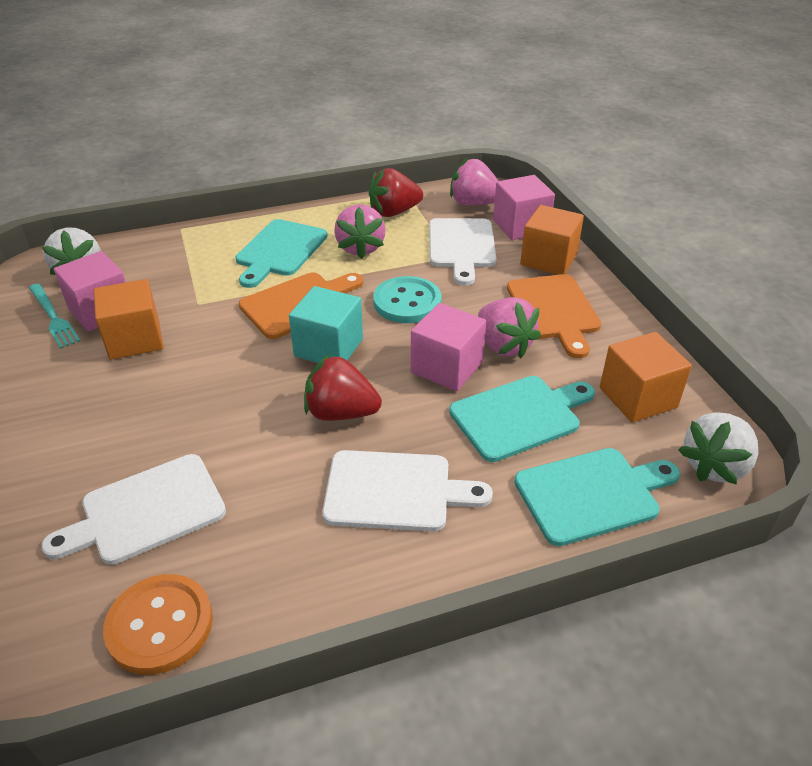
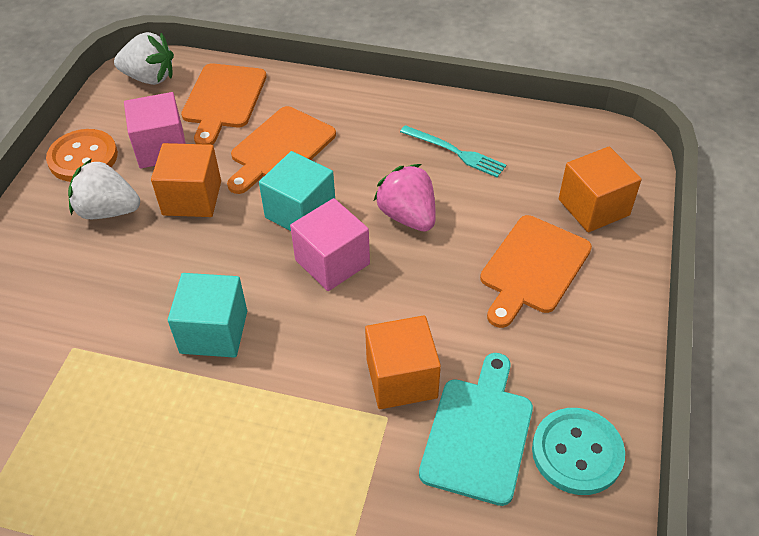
orange cutting board: [239,273,363,339] [507,274,601,358] = 2 -> [181,63,266,145] [227,106,336,194] [480,215,592,328] = 3
pink cube: [54,251,126,331] [411,303,487,391] [493,175,555,240] = 3 -> [124,92,186,168] [290,198,370,291] = 2
pink strawberry: [334,204,386,259] [450,158,498,205] [478,297,541,358] = 3 -> [374,164,436,231] = 1
red strawberry: [304,354,382,421] [369,168,423,217] = 2 -> none = 0
turquoise cube: [289,286,363,363] = 1 -> [168,273,247,358] [259,151,335,231] = 2
turquoise cutting board: [235,219,328,288] [449,376,595,462] [514,448,680,546] = 3 -> [419,353,533,506] = 1
white cutting board: [41,454,226,565] [322,450,493,531] [429,218,497,286] = 3 -> none = 0

